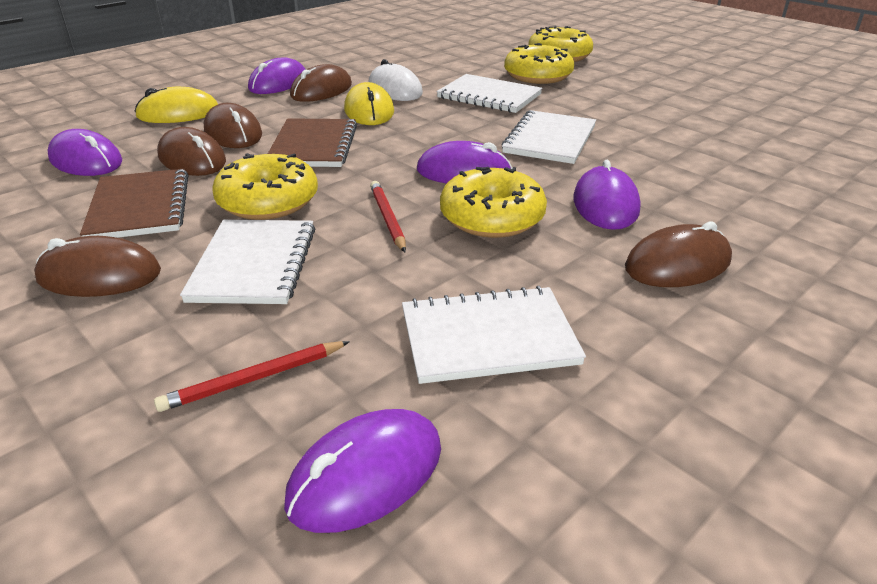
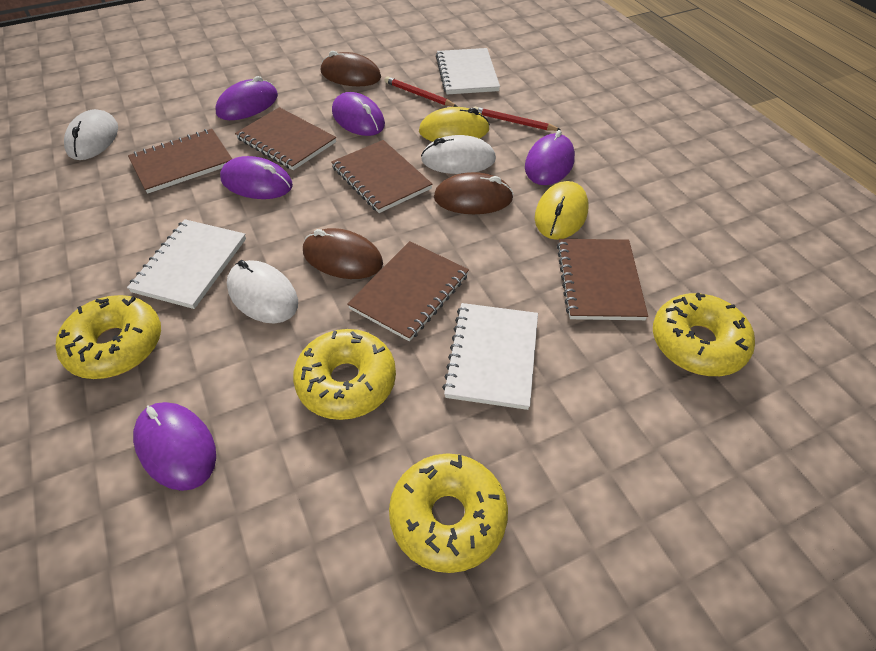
brown mouse: [34,236,161,297] [157,127,226,176] [204,103,262,148] [290,64,352,102] [625,222,732,287] = 5 -> [303,228,383,279] [321,51,381,86] [434,172,514,214] = 3
brown notebook: [80,168,189,238] [268,118,357,167] = 2 -> [128,129,232,193] [235,107,336,170] [331,140,432,213] [347,241,469,341] [557,239,648,320] = 5
white mouse: [368,59,423,101] = 1 -> [64,109,118,160] [227,260,298,323] [421,135,496,174] = 3
white notebook: [180,220,315,304] [402,286,586,384] [437,74,542,113] [502,110,596,164] = 4 -> [127,219,246,309] [436,48,500,94] [442,303,538,410] = 3

